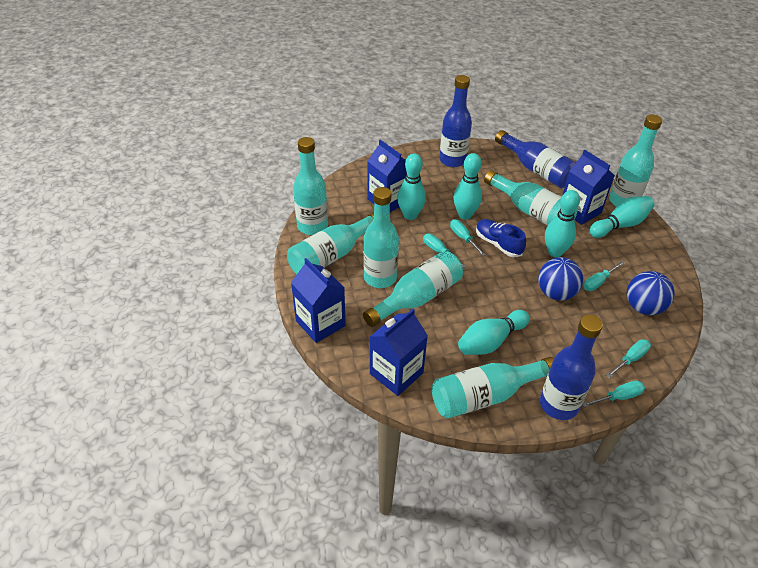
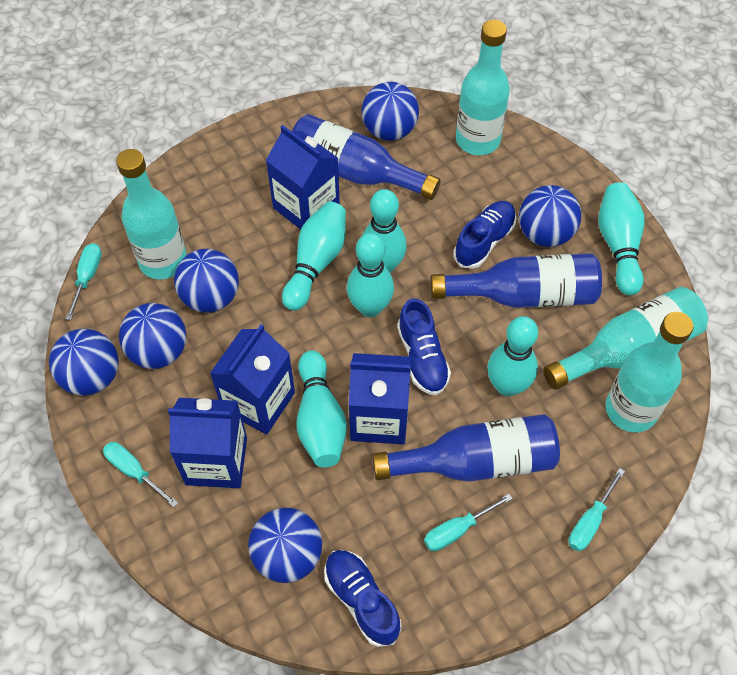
blue ball: [538,257,583,301] [627,271,674,315] = 2 -> [49,329,119,396] [119,303,186,369] [174,249,239,313] [248,508,322,583] [361,82,419,141] [519,185,581,247] = 6
blue shoe: [476,219,526,257] = 1 -> [324,550,401,647] [397,298,451,395] [453,201,517,269] = 3
turquoise bottle: [287,212,374,274] [293,137,328,235] [363,187,399,288] [363,251,463,327] [432,357,554,419] [484,170,578,226] [609,114,662,207] = 7 -> [116,149,187,280] [456,20,510,155] [543,287,708,390] [606,312,694,432] = 4
turquoise bowling pin: [397,153,426,220] [453,153,482,220] [458,310,530,355] [545,190,580,257] [590,196,655,238] = 5 -> [282,201,346,311] [296,350,347,467] [347,233,394,317] [362,189,406,273] [487,316,538,397] [598,182,645,295] = 6
turquoise screwdriver: [423,234,466,268] [450,219,486,256] [582,380,645,407] [583,261,625,291] [606,339,651,378] = 5 -> [66,243,102,320] [103,442,178,507] [424,494,512,551] [568,468,625,552] = 4

